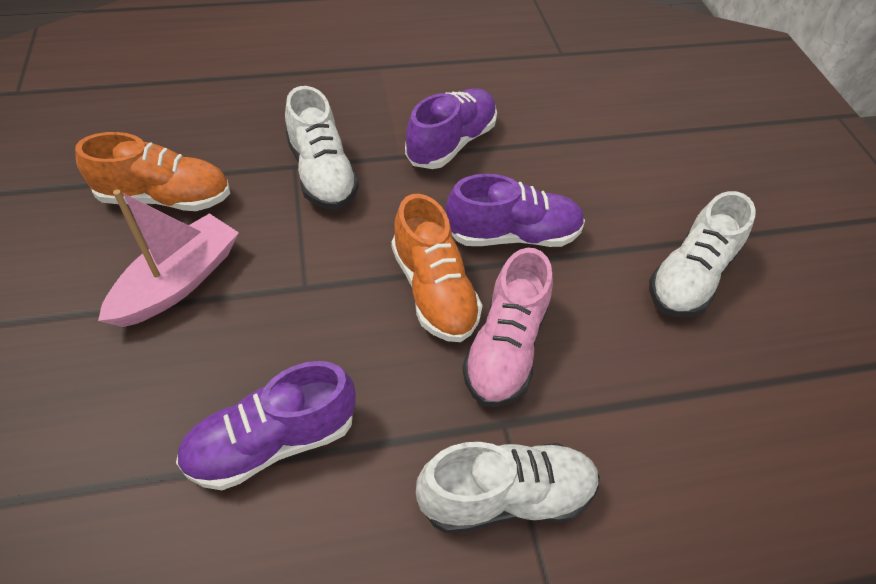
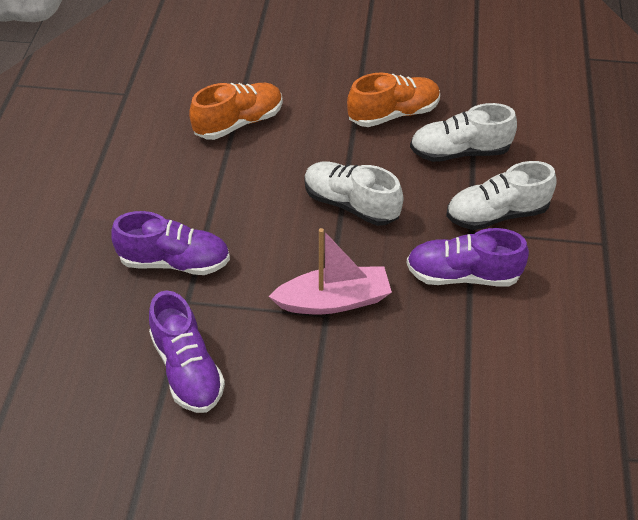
pink shoe: [462,248,553,407] = 1 -> none = 0

